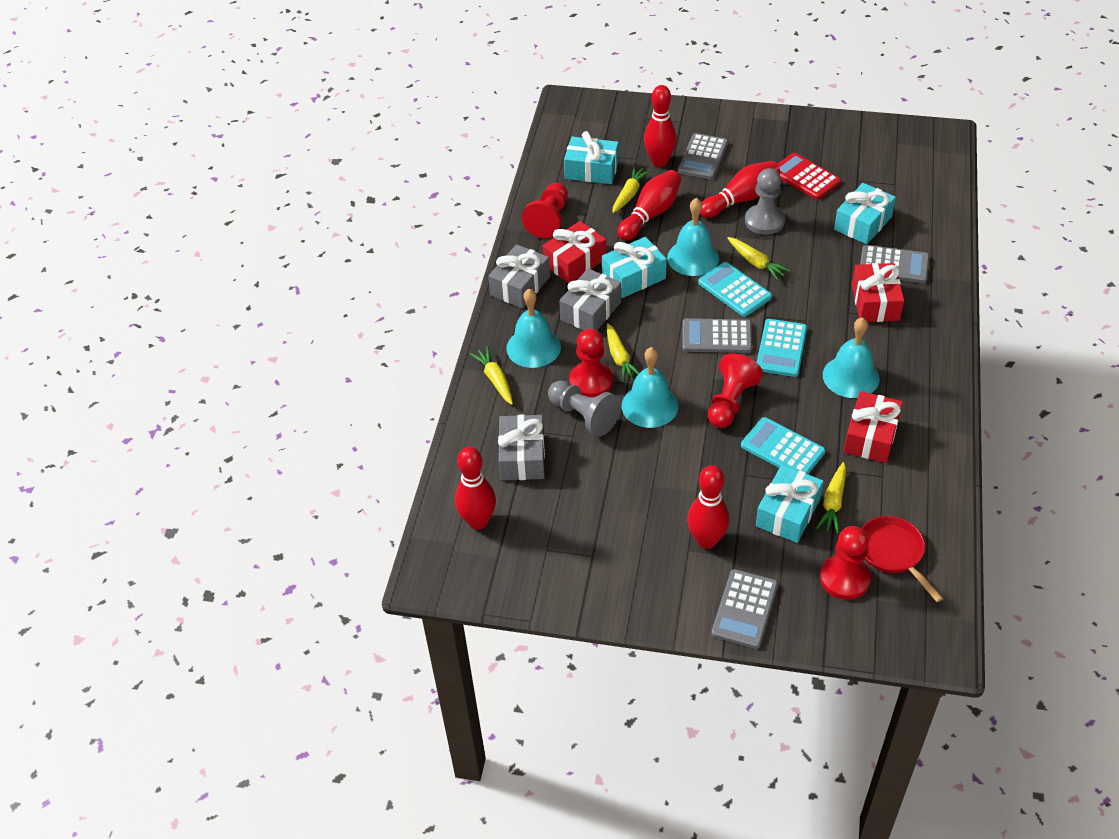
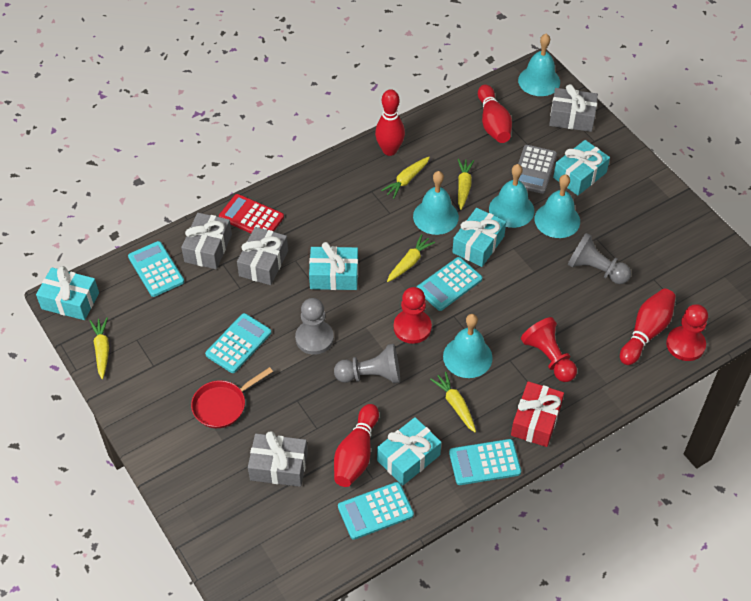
grey calculator: [678,133,728,180] [682,318,752,353] [711,569,778,649] [860,245,929,283] = 4 -> [518,145,557,194] = 1
grey gift: [488,244,550,309] [498,414,545,480] [559,268,621,330] = 3 -> [181,213,232,269] [237,227,288,285] [248,431,308,487] [549,84,598,132] = 4
grey pawn: [548,380,620,437] [745,168,785,235] = 2 -> [295,298,334,355] [334,344,400,383] [567,233,631,284] = 3
red bowling pin: [455,447,496,530] [617,170,681,241] [644,85,677,167] [687,465,729,549] [700,161,780,218] = 5 -> [334,404,379,487] [375,89,405,156] [478,85,512,143] [620,288,676,365] = 4
red gift: [543,221,606,283] [844,391,903,463] [852,263,904,322] = 3 -> [511,381,564,447] = 1
red pawn: [522,183,568,238] [569,329,613,397] [708,353,763,428] [820,526,871,600] = 4 -> [394,287,432,344] [521,317,577,382] [666,304,708,361] = 3
turquoise bell: [506,288,561,368] [622,347,678,428] [667,198,719,276] [823,317,880,398] = 4 -> [413,171,459,235] [443,314,493,378] [489,164,534,228] [518,34,560,96] [535,174,580,238] = 5
turquoise calculator: [698,262,772,317] [741,417,826,474] [757,319,807,377] = 3 -> [128,241,184,297] [205,313,271,373] [338,482,414,540] [417,257,483,311] [449,439,521,485] = 5
turquoise gift: [564,131,619,184] [602,237,667,298] [756,465,824,543] [834,183,896,244] = 4 -> [36,266,99,320] [309,242,358,290] [377,417,441,486] [452,208,506,267] [553,140,610,195] = 5

